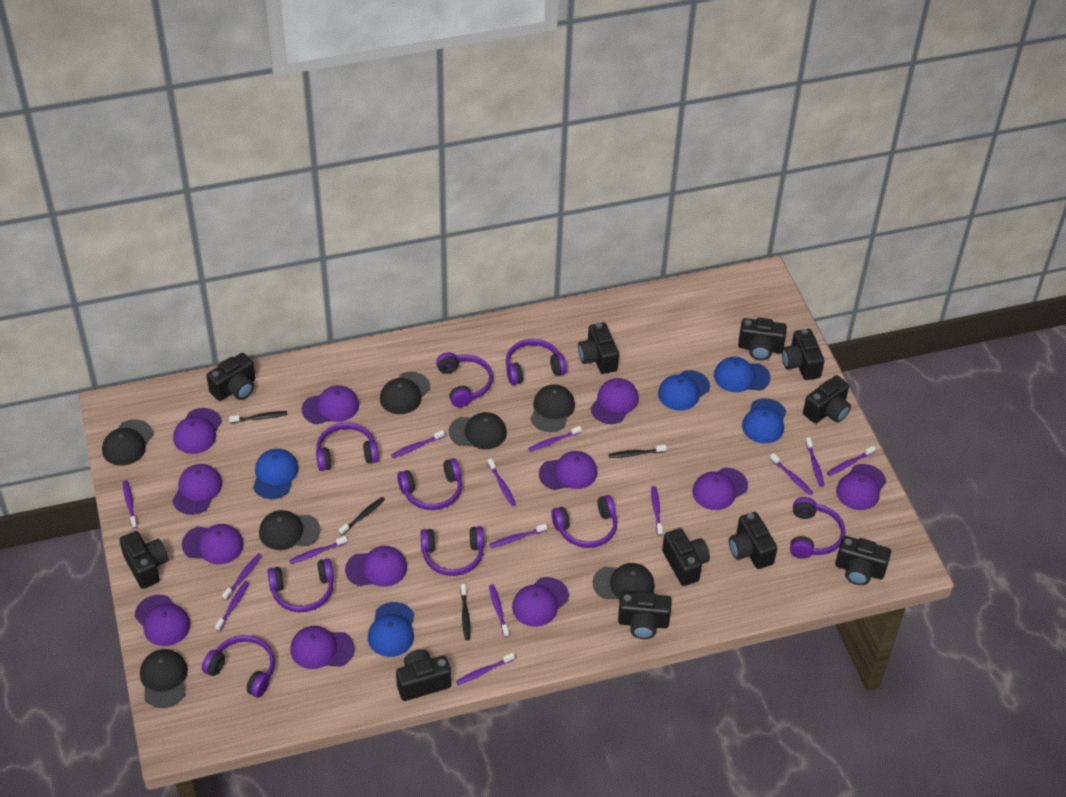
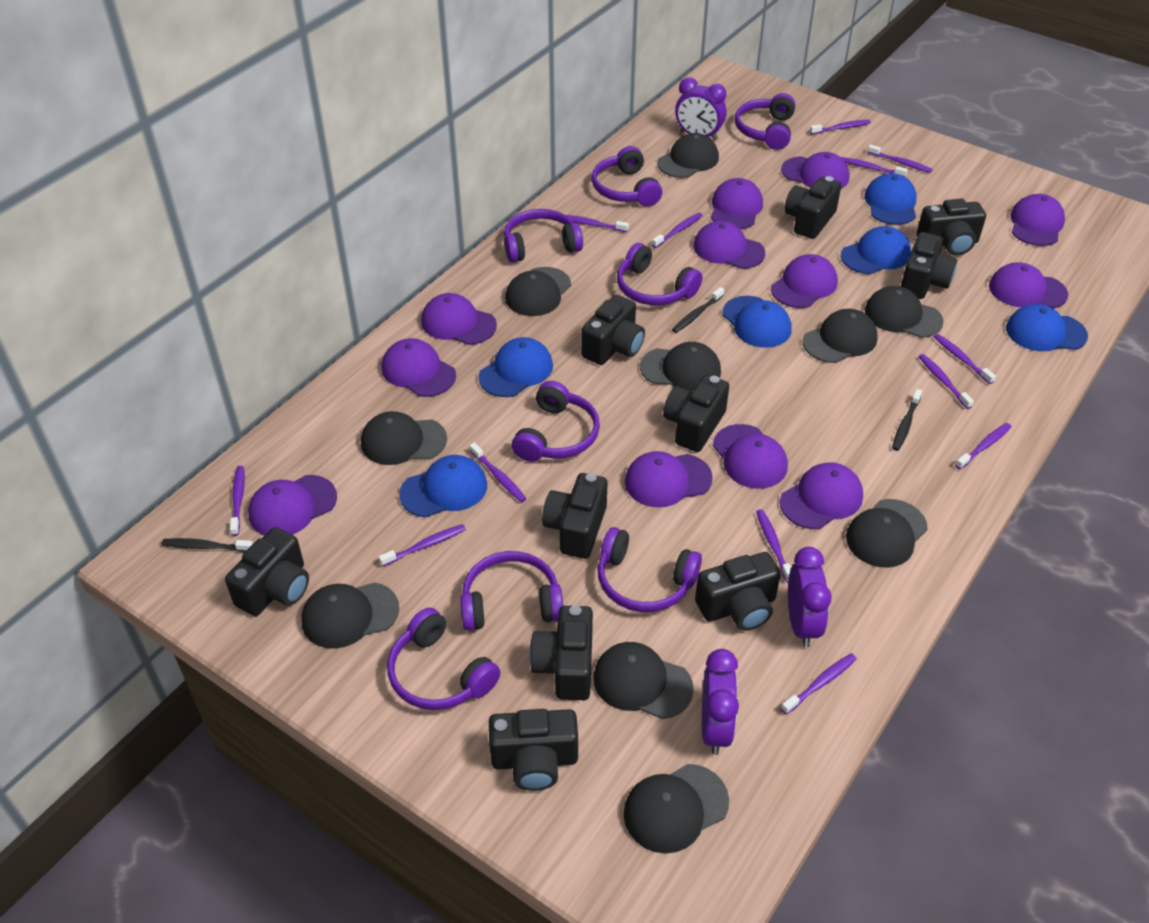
black camera: [119,531,169,589] [207,353,255,401] [396,649,452,701] [578,322,619,374] [618,591,672,639] [662,528,710,586] [729,512,777,569] [738,318,787,360] [782,329,825,380] [803,375,851,423] [835,536,891,585] = 11 -> [225,527,309,616] [489,709,578,791] [529,605,593,700] [542,473,607,559] [581,295,645,365] [663,375,729,452] [695,552,781,631] [784,176,841,239] [901,232,957,299] [917,198,986,256] = 10
black cap: [102,420,153,466] [140,649,188,708] [259,510,320,550] [380,372,430,414] [449,412,507,449] [530,384,575,432] [593,563,655,600] = 7 -> [302,582,399,649] [361,411,447,465] [505,267,571,316] [593,642,694,719] [623,764,729,854] [640,342,721,391] [657,133,719,178] [803,309,878,363] [846,499,928,568] [865,286,944,338] = 10
black toothbrush: [229,411,288,423] [339,497,385,535] [460,584,471,640] [609,445,667,458] = 4 -> [162,538,253,552] [672,287,724,333] [892,389,922,451] = 3
blue cap: [253,449,299,499] [368,602,414,657] [658,370,710,410] [714,357,771,392] [742,398,786,443] = 5 -> [399,455,487,517] [478,337,553,397] [723,296,791,348] [841,226,911,274] [864,173,917,225] [1006,304,1088,351] = 6
purple clock: none = 0 -> [675,77,726,140] [702,649,739,755] [788,547,832,647] = 3
purple headphones: [202,635,275,697] [267,558,334,612] [316,423,379,471] [397,458,462,510] [420,526,484,576] [436,352,493,407] [506,339,567,385] [551,495,617,548] [790,497,845,559] = 9 -> [387,607,500,710] [460,551,563,631] [504,209,583,262] [512,381,600,462] [592,146,662,206] [598,527,702,612] [617,243,702,305] [735,93,795,150] = 8
purple toothbrush: [123,480,137,528] [215,581,249,631] [222,553,262,600] [289,536,347,564] [391,430,445,458] [456,653,515,685] [487,459,516,506] [489,585,509,637] [490,524,547,548] [528,426,582,451] [651,486,663,536] [770,453,813,495] [805,437,824,487] [827,446,876,476] = 14 -> [230,466,245,536] [379,524,466,567] [470,442,527,502] [566,215,629,232] [652,213,703,248] [756,509,791,583] [781,653,857,714] [809,120,871,134] [841,157,908,177] [867,144,933,173] [918,354,974,409] [934,334,996,384] [955,423,1011,469] = 13

